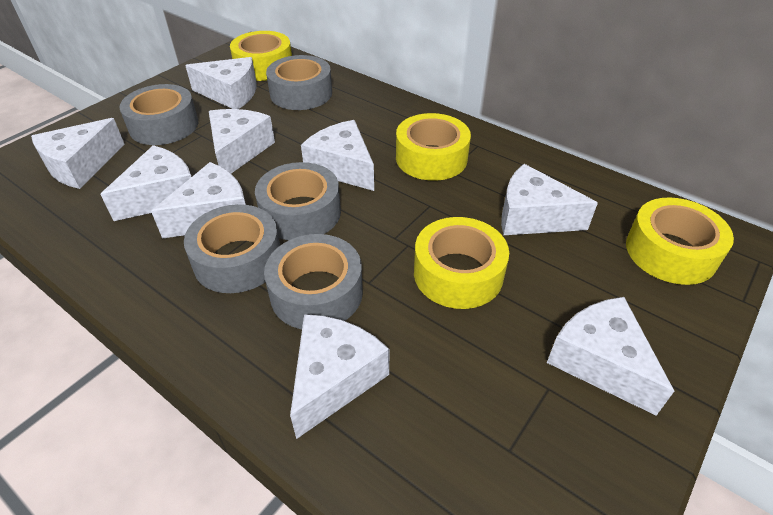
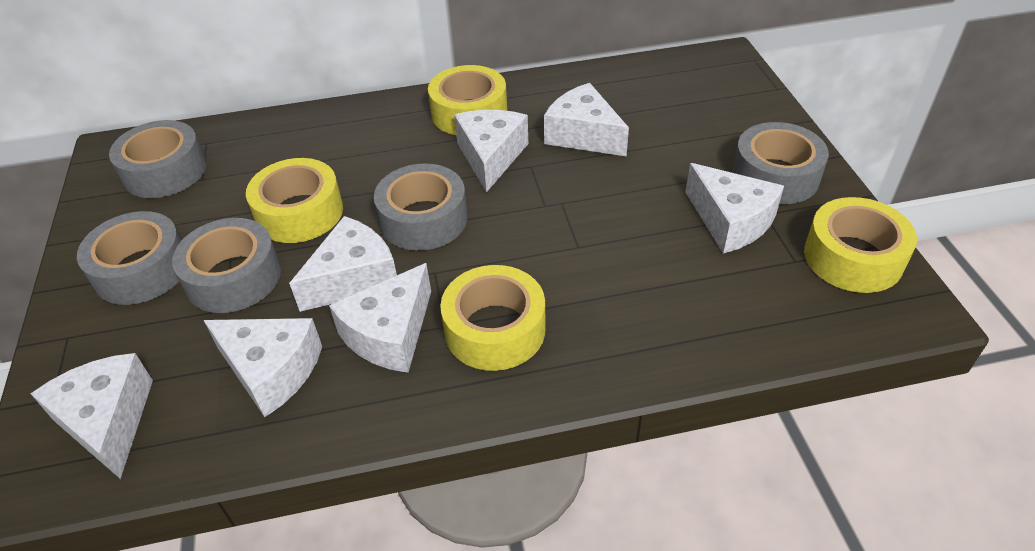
white cheese: [31,118,125,189] [100,145,191,221] [151,162,246,239] [185,57,257,109] [209,109,275,173] [290,314,389,439] [301,120,374,191] [501,164,598,235] [547,297,674,416] = 9 -> [31,353,153,479] [204,318,322,417] [289,216,397,312] [329,263,431,373] [454,110,528,193] [544,83,629,156] [685,163,784,254] = 7

